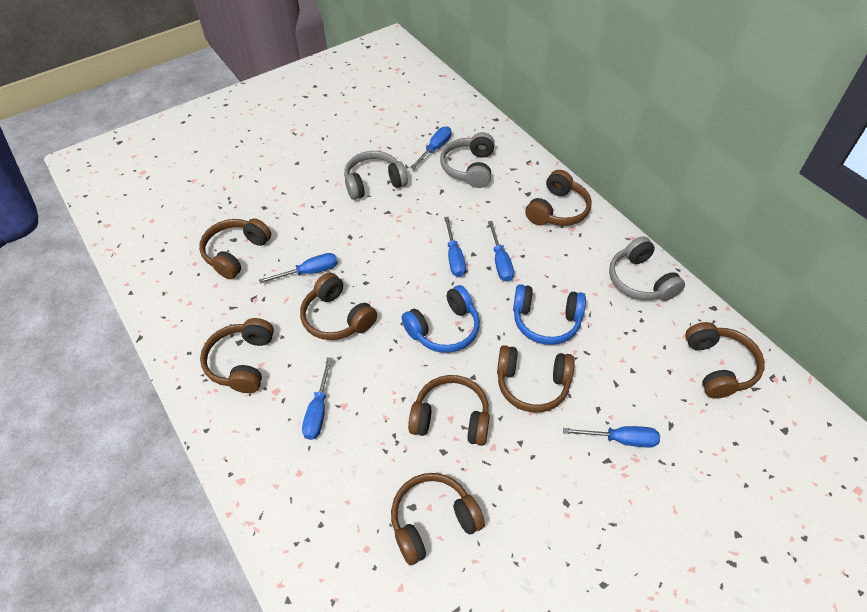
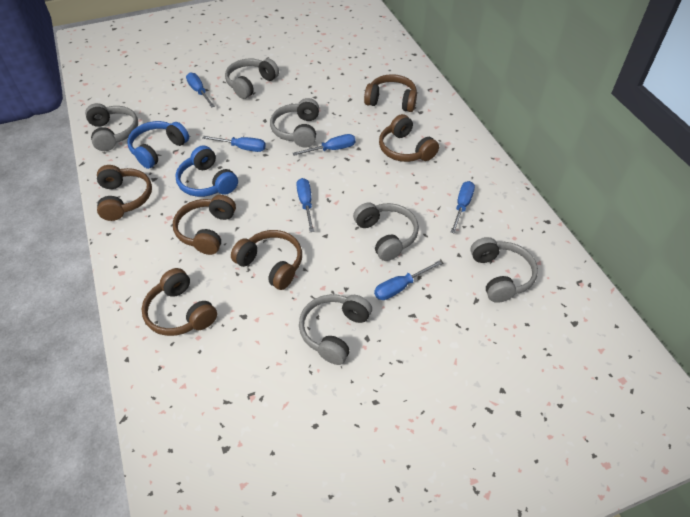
brown headphones: [199,218,272,279] [200,318,274,393] [300,273,377,340] [391,473,485,565] [408,375,490,446] [497,345,575,413] [525,170,591,226] [685,322,765,398] = 8 -> [97,165,152,221] [142,268,217,336] [173,195,236,255] [231,230,302,290] [364,74,417,112] [379,114,439,162] = 6
grey headphones: [344,151,408,200] [440,132,495,188] [609,236,685,301] = 3 -> [85,103,138,151] [225,59,279,99] [270,98,319,148] [299,294,372,365] [353,202,419,261] [471,237,538,303] = 6

